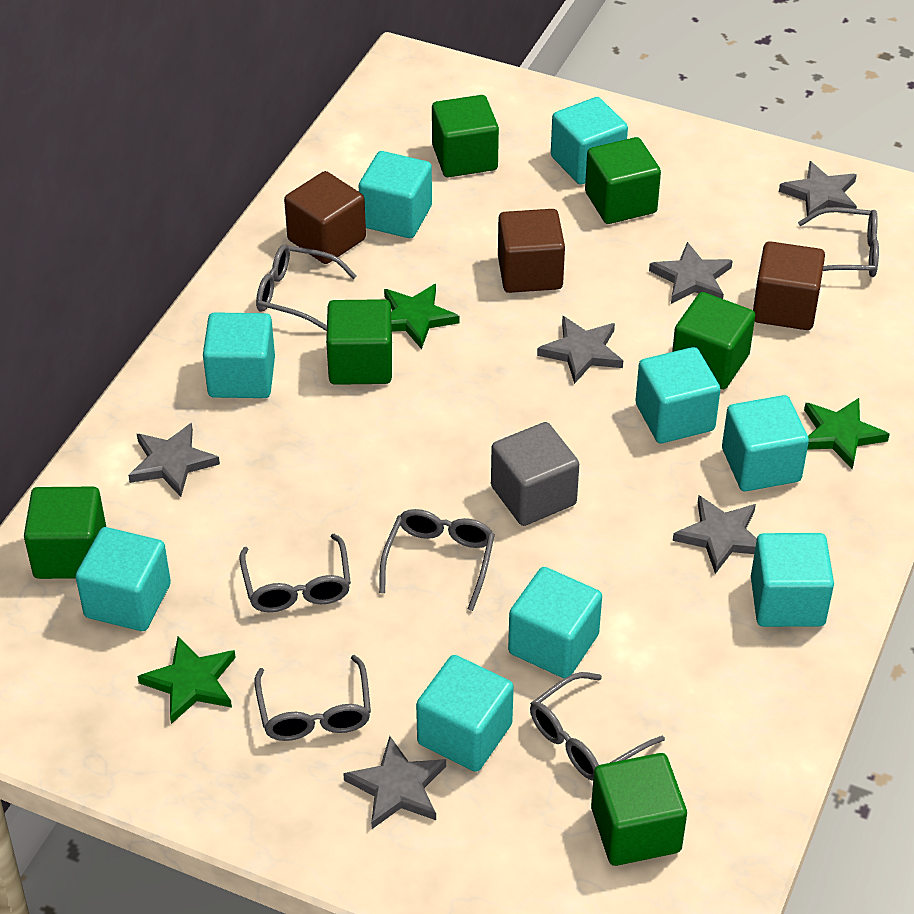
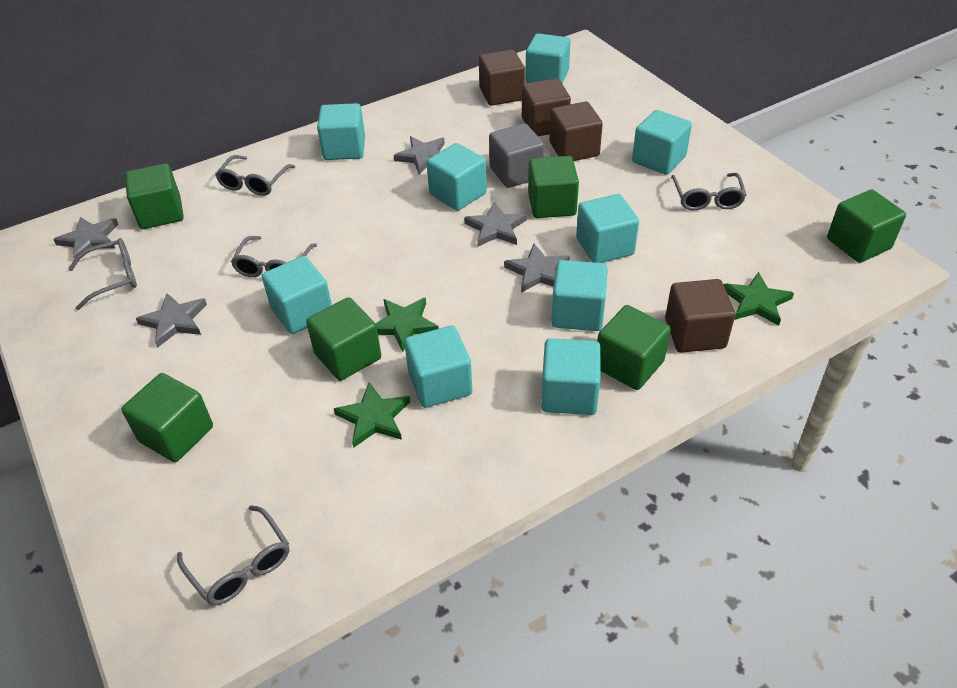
brown cube: [284,171,366,264] [498,209,565,293] [753,241,825,330] = 3 -> [479,50,525,106] [522,78,571,136] [549,102,603,161] [665,279,735,353] = 4
grey glasses: [240,534,351,612] [255,655,371,741] [256,244,357,331] [379,509,495,611] [530,672,665,781] [798,207,879,277] = 6 -> [68,238,137,310] [177,505,289,605] [215,155,295,196] [231,236,317,277] [671,173,747,211] = 5
grey star: [128,423,220,497] [343,736,446,829] [537,316,623,384] [649,242,733,304] [673,495,757,574] [779,161,857,216] = 6 -> [53,217,119,259] [136,293,207,348] [393,136,445,175] [464,202,527,246] [504,244,570,293] = 5

